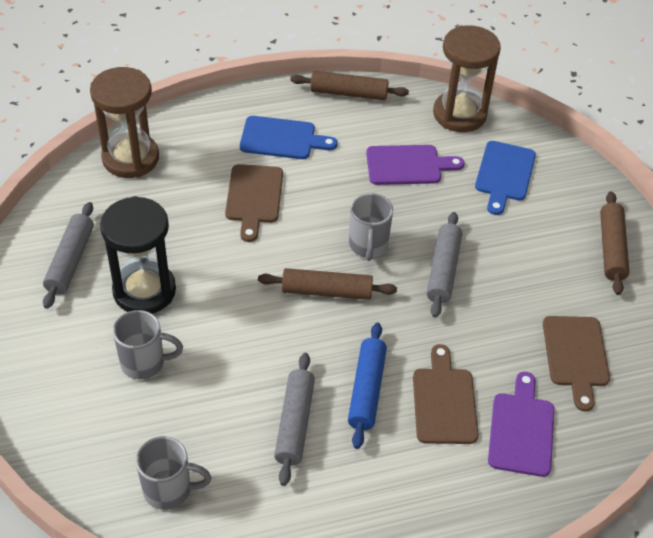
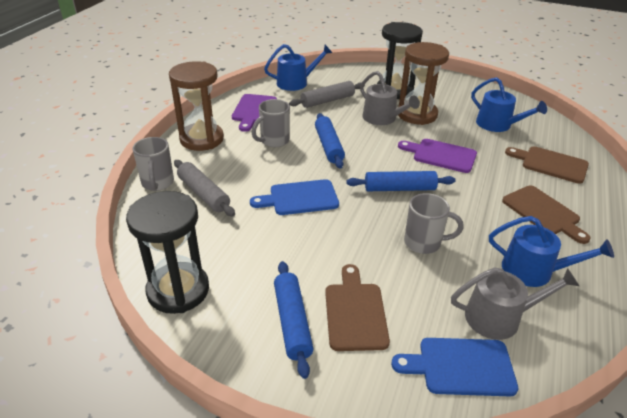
black hourglass: [100,196,176,314] = 1 -> [126,191,209,314] [377,22,423,99] = 2
blue rolling pin: [348,323,387,449] = 1 -> [274,261,314,379] [315,113,345,168] [346,171,456,191] = 3
blue watering can: none = 0 -> [264,44,332,91] [471,77,547,132] [489,216,614,287] = 3
brown rolling pin: [258,268,397,300] [291,71,409,100] [600,191,630,295] = 3 -> none = 0
grey rolling pin: [43,202,94,309] [274,353,315,486] [427,212,462,318] = 3 -> [174,160,235,216] [289,81,365,108] = 2
grey watering can: none = 0 -> [360,71,420,125] [451,267,579,340] = 2

